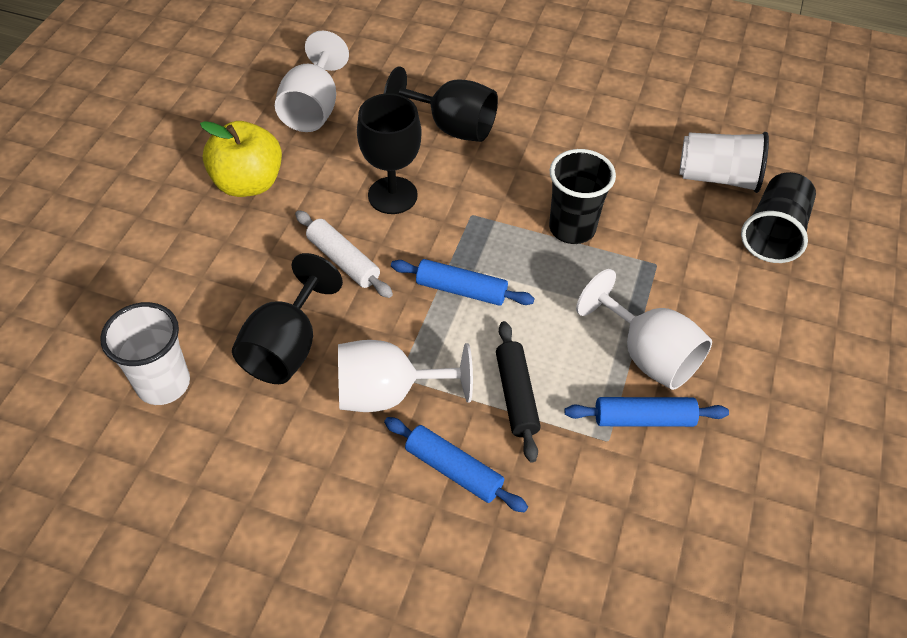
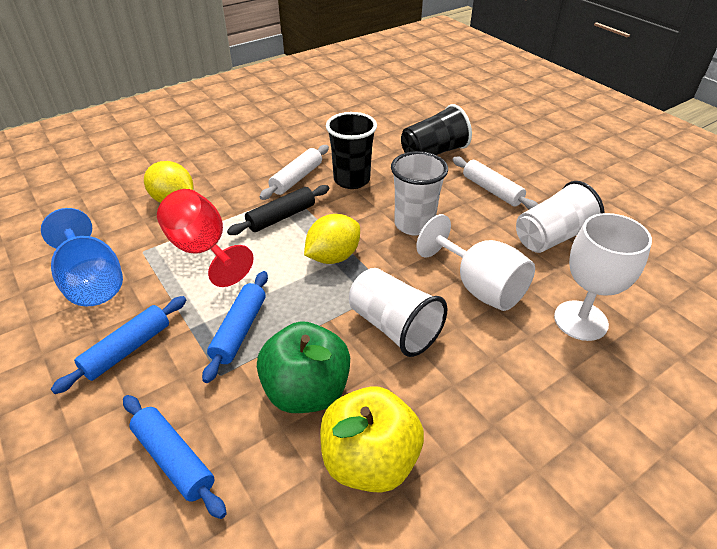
black goblet: [232,253,343,384] [357,93,422,214] [384,66,498,142] = 3 -> none = 0
blue goblet: none = 0 -> [41,208,123,306] = 1
green apple: none = 0 -> [257,321,350,413] = 1
red goblet: none = 0 -> [157,189,254,287] = 1
white cup: [100,302,190,405] [679,132,769,193] = 2 -> [349,268,447,357] [391,151,448,236] [516,181,605,253] = 3
white goblet: [275,31,349,132] [338,340,473,412] [576,269,712,390] = 3 -> [416,214,535,311] [554,213,652,341] = 2
white rolling pin: [295,210,393,298] = 1 -> [260,145,329,200] [453,157,538,209] = 2
yellow lemon: none = 0 -> [144,161,193,203] [304,214,360,264] = 2

